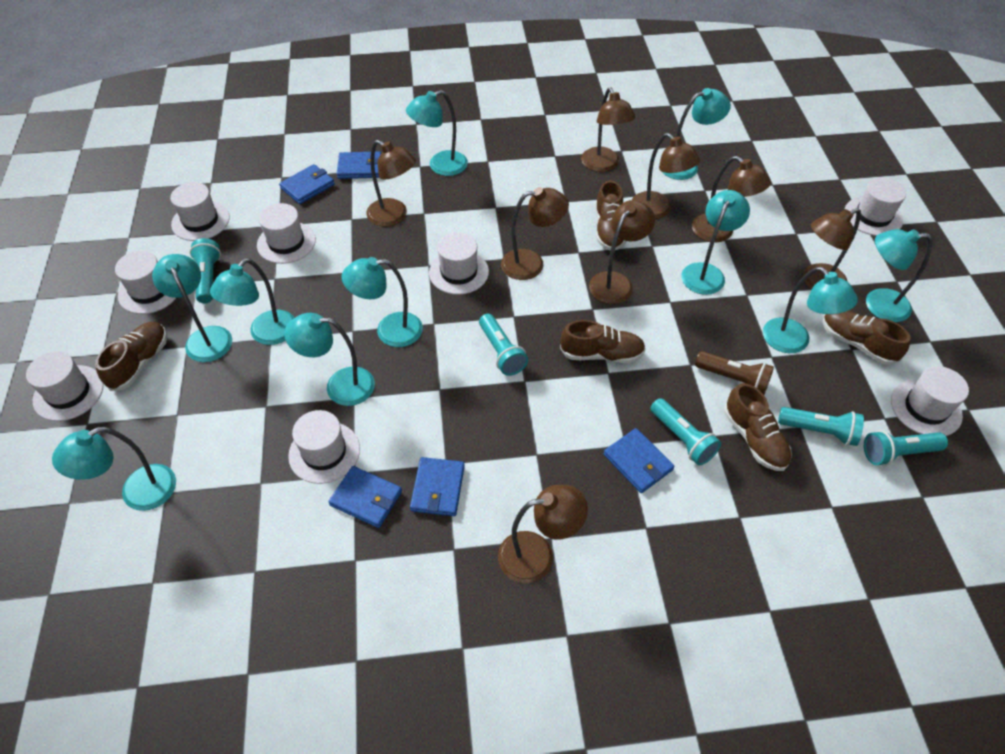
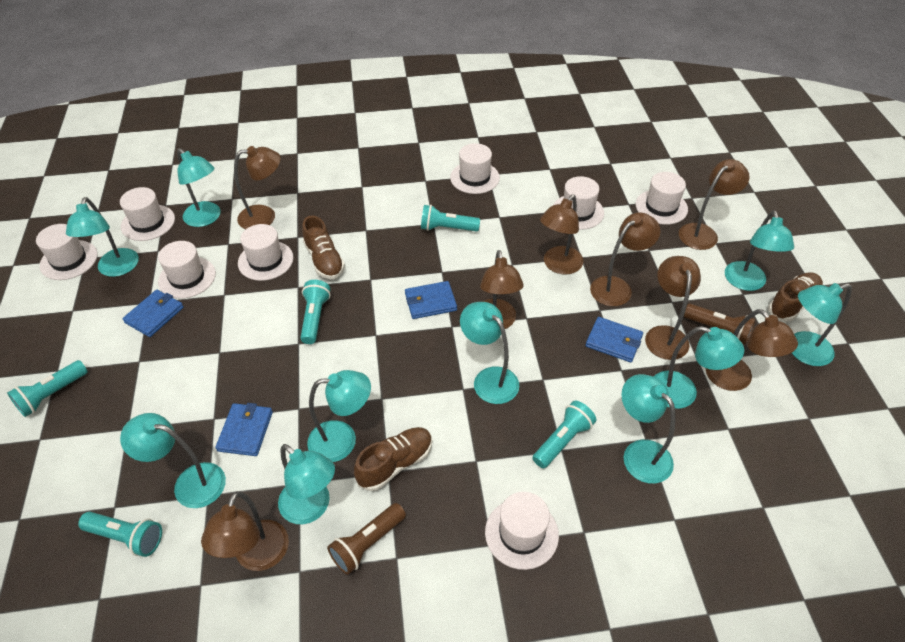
blue wallet: [279,164,335,204] [328,466,402,528] [337,151,381,179] [410,457,465,516] [604,428,675,493] = 5 -> [122,290,184,337] [215,403,273,456] [405,281,457,319] [585,317,643,363] = 4
brown flashlight: [695,351,774,395] = 1 -> [327,503,406,575] [684,304,756,345] = 2
brown shoe: [95,322,167,391] [560,320,646,363] [595,180,627,251] [724,383,792,471] [823,310,911,365] = 5 -> [302,216,345,279] [354,427,432,491] [768,272,823,322] = 3

